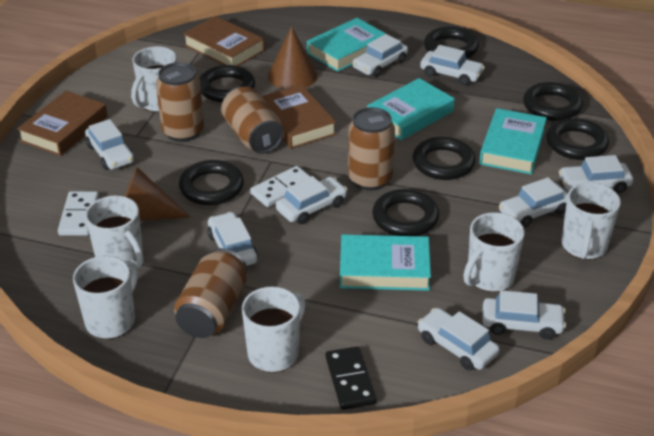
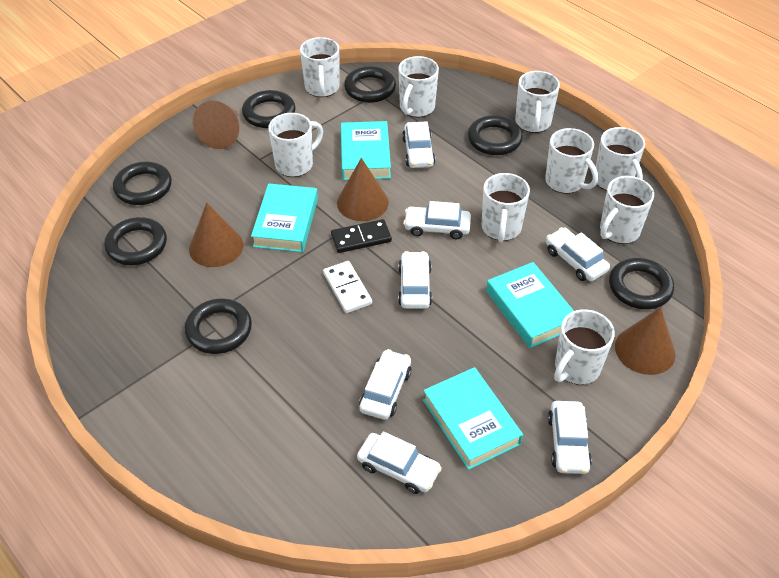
brown book: [17,91,108,156] [183,16,264,66] [261,85,336,149] = 3 -> none = 0
brown can: [156,62,204,142] [174,248,247,338] [221,87,284,154] [348,107,395,191] = 4 -> none = 0
brown cone: [125,167,190,221] [268,26,317,89] = 2 -> [189,202,243,267] [193,101,239,149] [337,158,389,221] [615,307,676,375] = 4
white car: [85,119,134,170] [207,212,258,266] [276,176,347,224] [353,34,408,77] [418,308,500,371] [420,45,485,85] [482,290,566,340] [499,177,568,228] [559,155,633,193] = 9 -> [357,431,442,494] [359,349,412,420] [398,251,432,309] [402,121,435,168] [403,201,471,239] [546,227,610,281] [548,401,592,474] = 7
white domino: [58,191,99,236] [250,166,311,207] = 2 -> [323,261,372,313] = 1
white mug: [73,256,138,339] [85,196,144,271] [131,46,177,112] [242,287,306,373] [464,212,525,292] [562,182,621,260] = 6 -> [268,113,323,177] [300,37,339,97] [398,56,439,117] [482,173,530,242] [515,71,560,133] [545,128,598,194] [554,309,615,385] [596,127,645,191] [600,176,654,244] = 9

